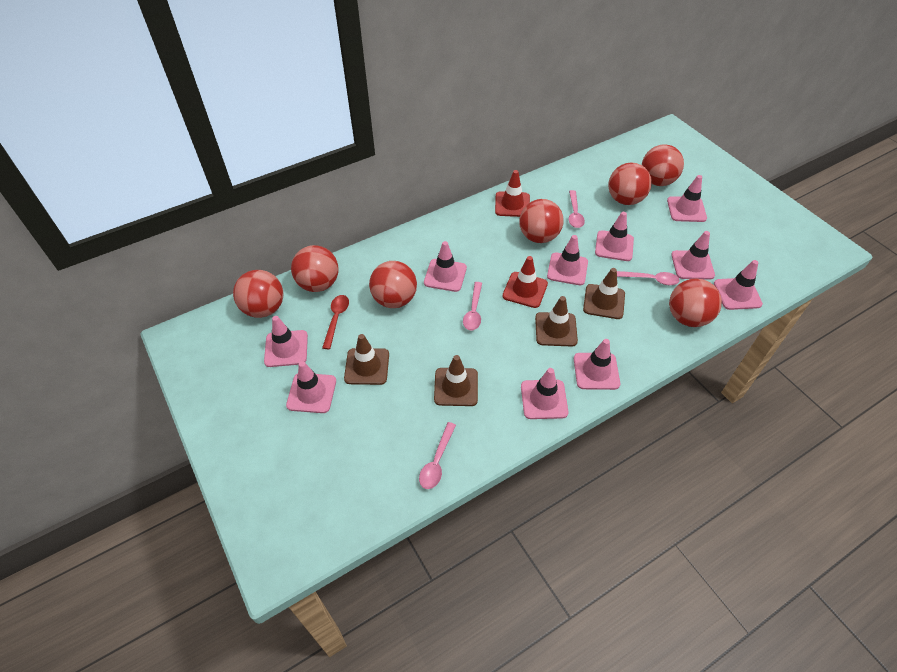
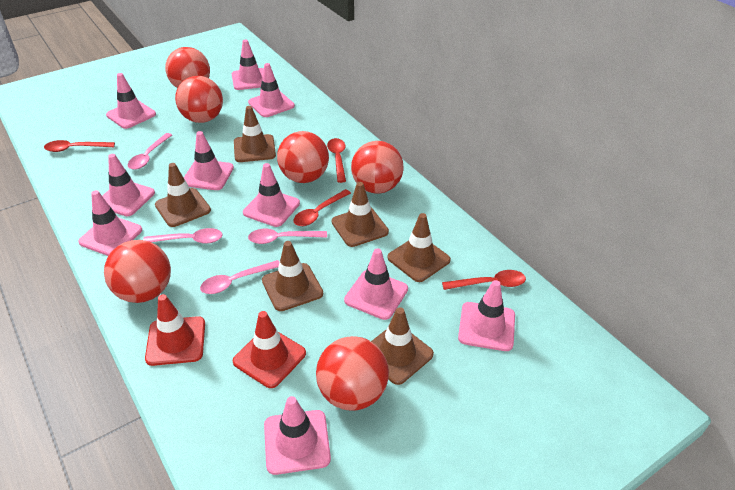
brown traffic cone: [344,334,389,385] [434,355,478,406] [535,296,578,347] [583,268,625,319] = 4 -> [155,163,211,227] [234,106,276,162] [262,241,323,311] [332,182,389,247] [371,307,434,385] [388,213,451,282] = 6
red ball: [233,270,283,318] [291,245,338,292] [369,261,417,308] [519,199,564,243] [608,162,652,205] [642,144,684,186] [669,278,722,327] = 7 -> [104,240,171,303] [165,47,210,88] [175,76,223,123] [277,131,329,183] [316,336,389,411] [351,141,404,194] = 6
red spoon: [322,295,349,349] = 1 -> [44,140,115,152] [293,189,351,226] [327,138,346,183] [442,270,526,290] = 4

